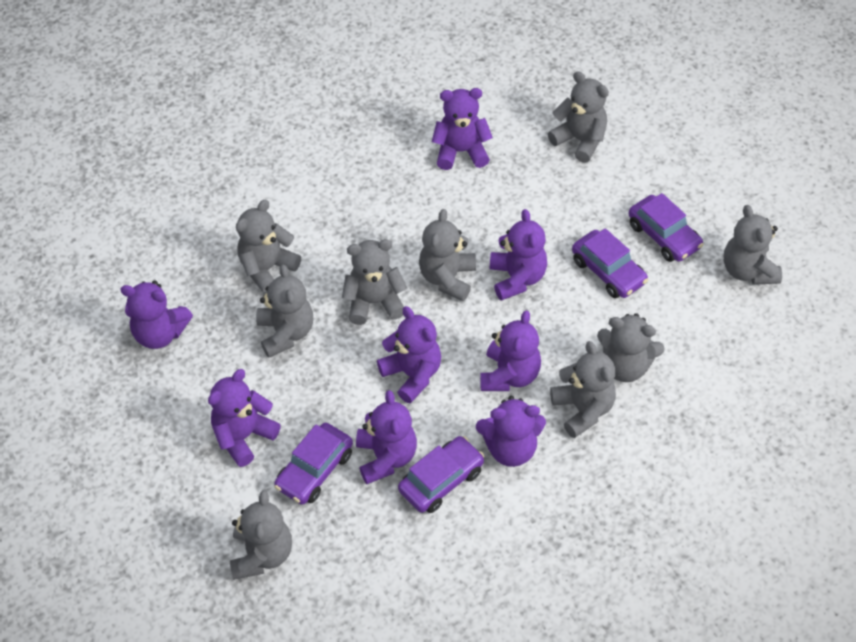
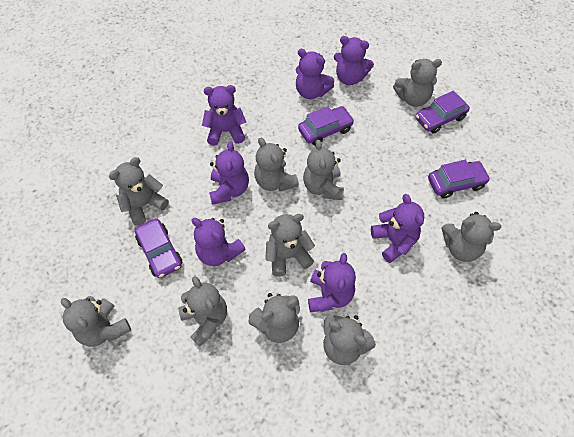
grey teddy bear: [230,490,292,580] [236,200,301,293] [256,264,313,358] [342,239,407,325] [419,209,476,301] [548,71,609,163] [550,341,616,438] [597,313,665,382] [724,205,782,285] = 9 -> [61,296,131,347] [109,157,169,226] [178,276,227,346] [248,293,300,343] [254,137,299,191] [265,214,315,277] [303,140,344,200] [323,315,376,365] [393,59,442,107] [441,212,501,262] = 10
purple teddy bear: [120,280,193,349] [208,369,281,467] [356,390,417,484] [377,306,441,403] [432,88,493,170] [476,396,546,467] [480,311,541,391] [490,209,547,301] = 8 -> [191,218,246,266] [202,85,246,145] [209,141,249,205] [296,49,334,99] [308,253,356,312] [334,36,374,85] [371,194,424,263] = 7

